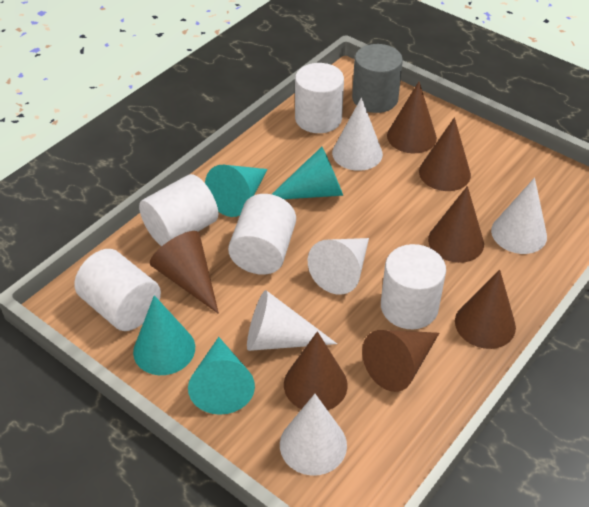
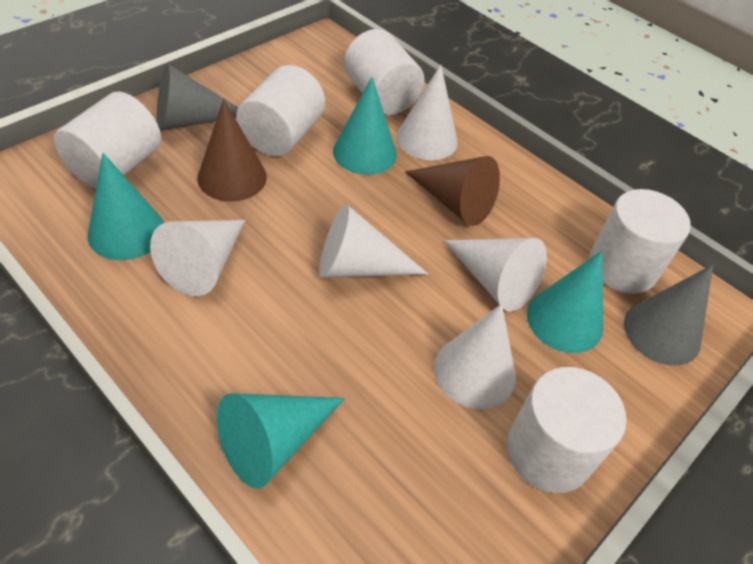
brown cone: [150,231,219,314] [284,331,348,410] [362,330,439,392] [387,82,437,153] [419,117,471,191] [428,186,484,263] [455,269,516,349] = 7 -> [197,99,267,202] [405,156,500,226] = 2
grey cone: none = 0 -> [157,63,238,130] [624,265,713,366] = 2
grey cylinder: [352,44,403,113] = 1 -> none = 0

